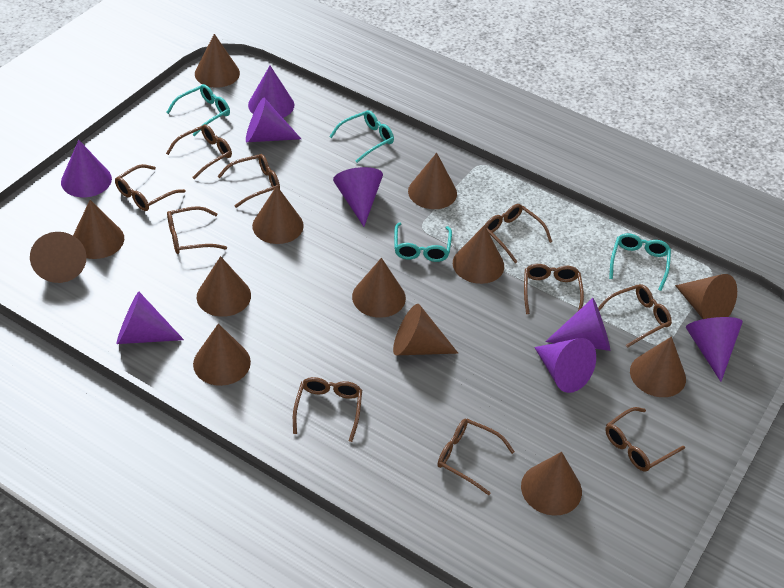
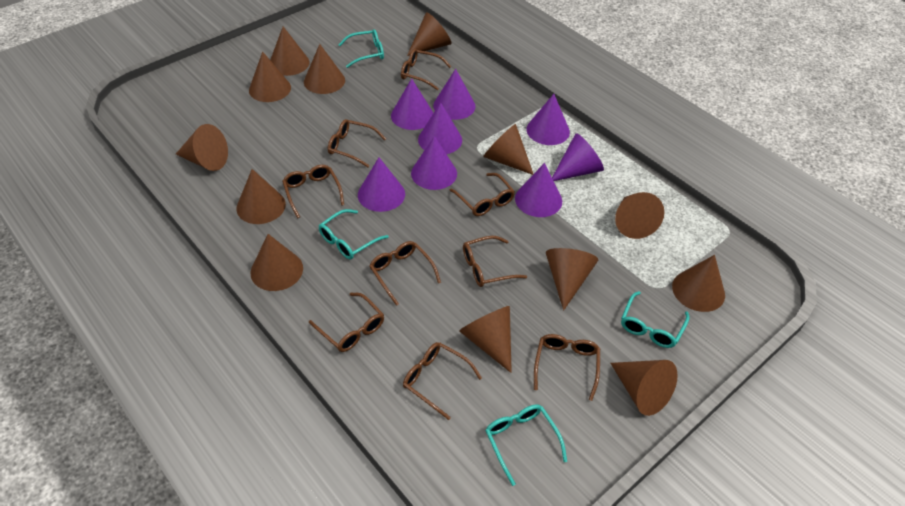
brown glasses: [115,164,186,211] [166,124,232,179] [167,206,227,254] [217,154,280,208] [293,377,362,442] [437,419,515,495] [485,204,552,263] [524,264,584,314] [598,284,672,348] [605,407,685,472] = 10 -> [282,165,344,219] [309,293,384,352] [328,119,386,167] [369,241,441,306] [401,49,451,90] [403,342,482,420] [449,173,515,216] [463,236,527,287] [534,334,600,401] = 9

